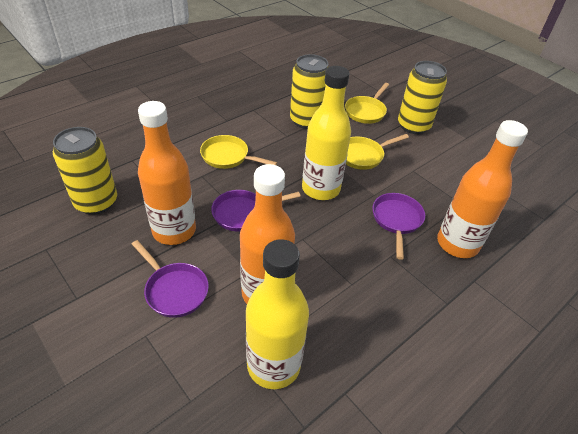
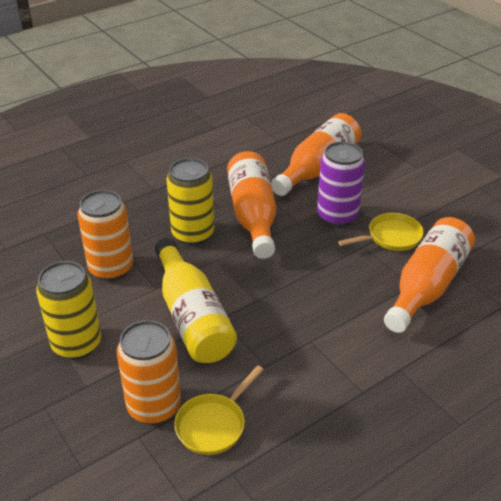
orange can: none = 0 -> [78,190,133,281] [117,320,181,424] = 2
purple can: none = 0 -> [317,141,365,227] = 1
purple pan: [132,240,209,318] [211,190,301,231] [372,193,425,260] = 3 -> none = 0
yellow bottle: [246,239,309,389] [302,66,351,200] = 2 -> [155,238,237,363] = 1
yellow can: [53,127,117,215] [290,54,328,129] [398,61,447,134] = 3 -> [36,261,101,359] [166,158,214,245] = 2
yellow pan: [200,135,277,169] [345,83,389,124] [346,134,409,170] = 3 -> [174,365,264,455] [338,213,424,251] = 2

